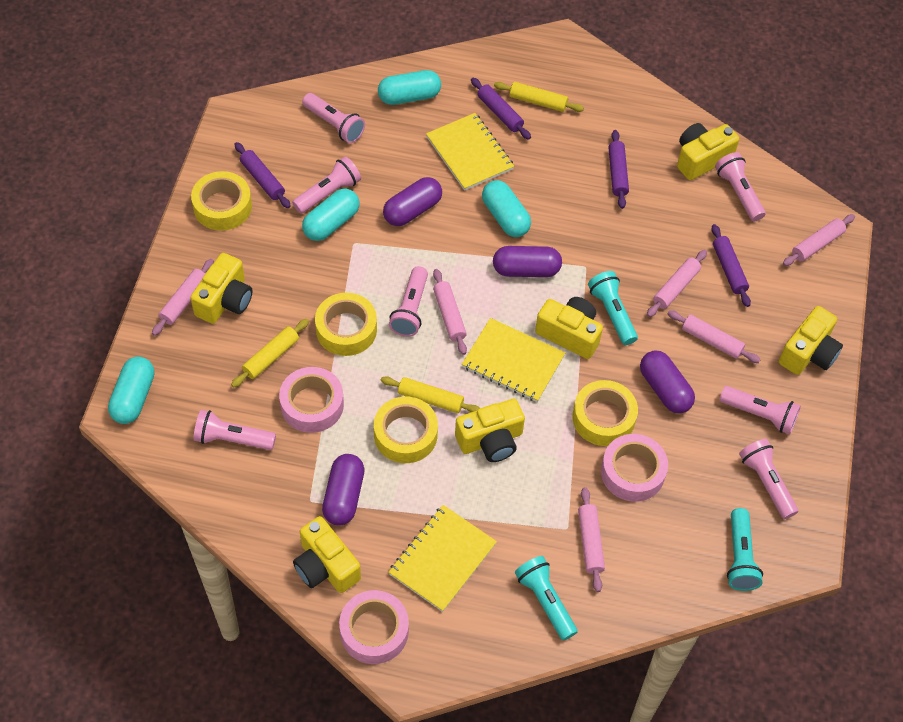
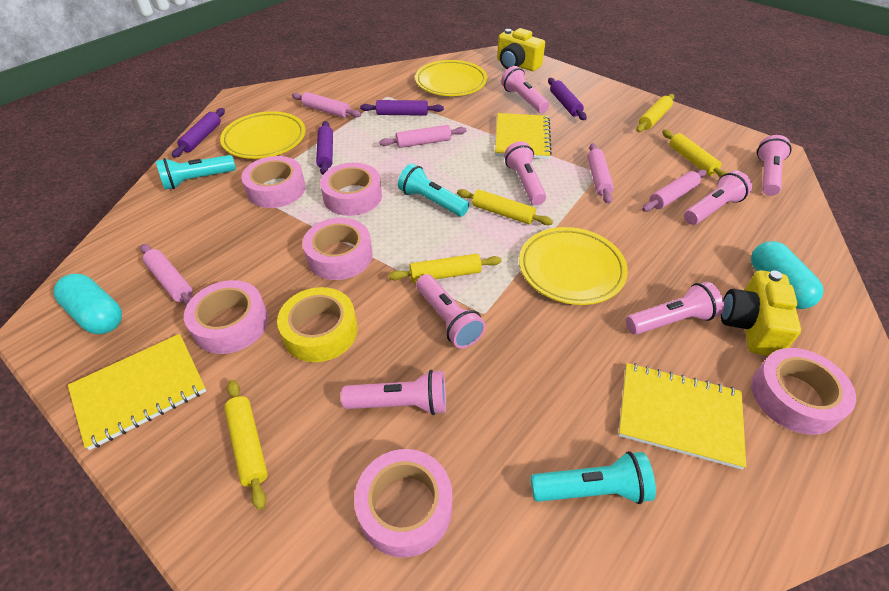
pink rolling pin: [152,259,214,336] [433,269,467,355] [578,487,605,592] [647,250,707,317] [667,310,760,363] [783,214,855,266] = 6 -> [140,244,193,306] [292,92,361,118] [379,125,467,148] [587,143,614,204] [642,169,707,212] = 5
pink tape: [279,367,344,433] [339,590,409,664] [601,434,668,502] = 3 -> [184,280,268,354] [241,156,306,208] [302,218,372,280] [320,163,382,216] [354,449,452,558] [751,348,856,435] = 6
purple capsule: [322,454,364,525] [383,177,442,226] [493,246,562,277] [640,350,695,413] = 4 -> none = 0
turquoise capsule: [108,356,154,424] [302,188,359,241] [378,70,441,105] [482,180,531,237] = 4 -> [53,274,122,334] [751,241,824,309] = 2
yellow camera: [190,253,253,324] [293,516,361,593] [455,399,525,462] [535,297,603,359] [677,123,739,180] [779,306,843,375] = 6 -> [497,28,545,71] [721,270,801,356] = 2
yellow plate: none = 0 -> [220,111,306,159] [415,60,488,96] [519,227,628,305] = 3
yellow rolling pin: [231,319,309,388] [381,376,480,413] [494,82,584,112] = 3 -> [224,380,268,510] [388,254,502,283] [457,189,553,225] [636,94,674,132] [662,129,727,177] = 5
yellow tape: [191,171,252,231] [315,293,377,356] [374,397,438,463] [572,380,638,446] = 4 -> [277,287,357,362] = 1

